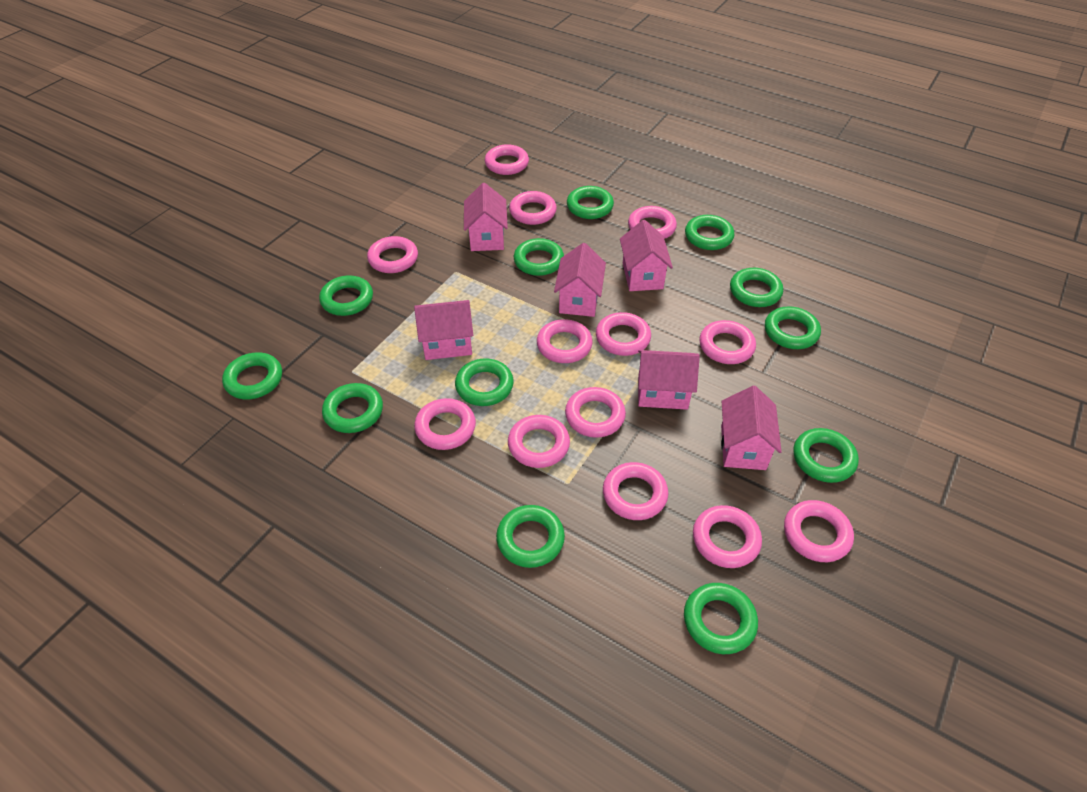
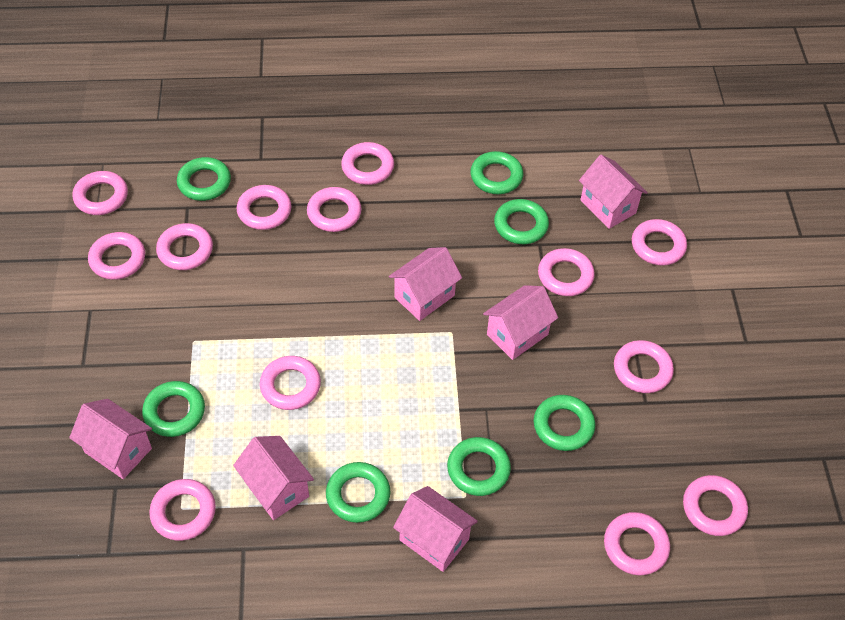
green ring: [222,352,282,399] [319,275,373,316] [322,383,383,433] [455,359,514,406] [496,505,565,568] [514,238,564,276] [567,186,614,219] [684,583,758,654] [685,215,734,250] [730,268,783,307] [765,306,821,349] [793,428,859,483] = 12 -> [142,381,205,437] [177,157,231,201] [326,462,390,523] [447,437,511,496] [470,151,523,194] [494,199,549,244] [533,395,595,451] = 7

